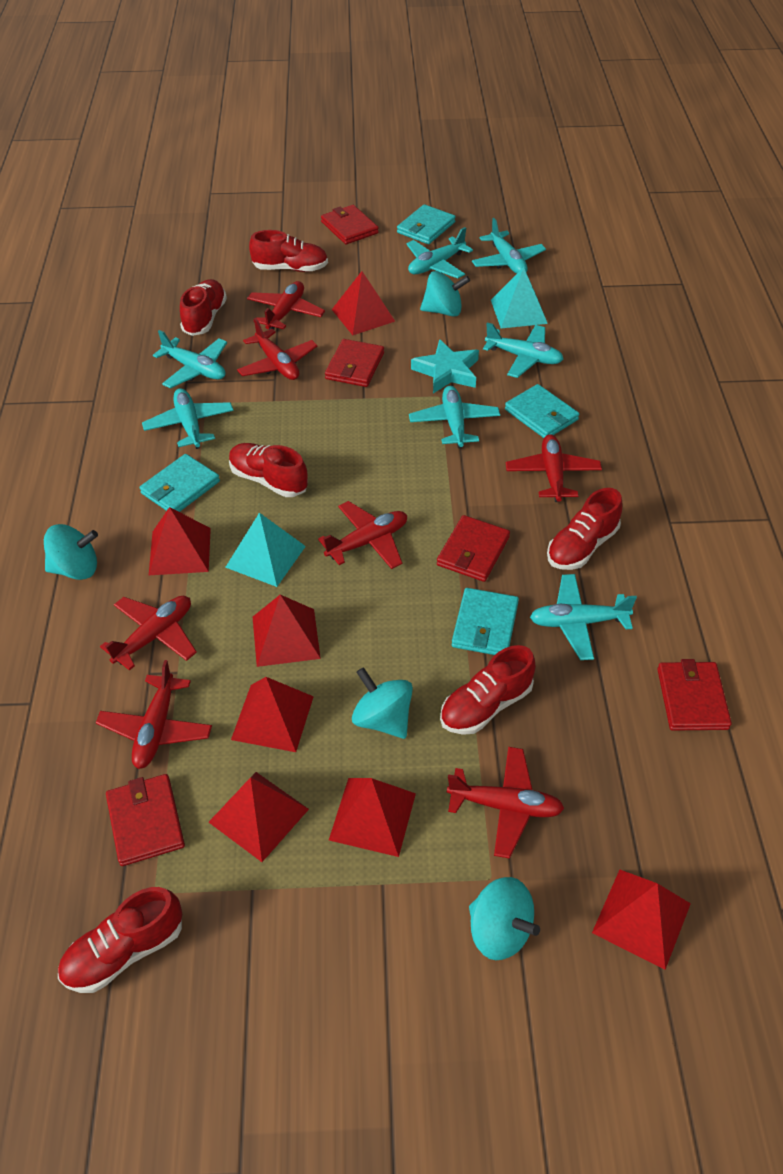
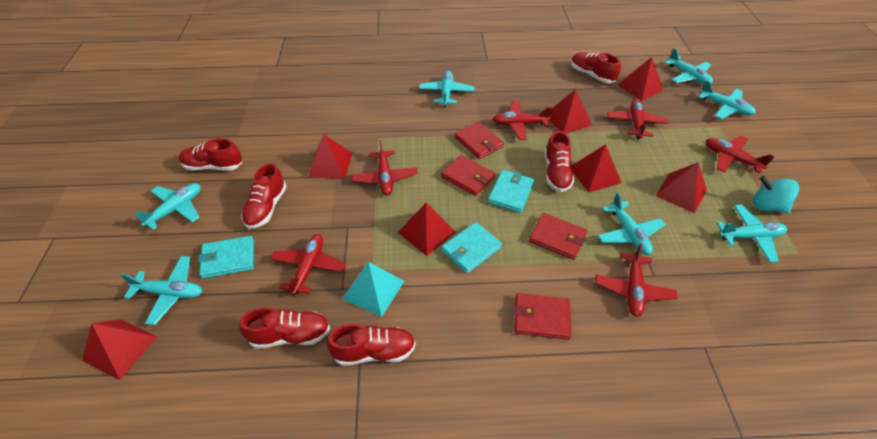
red plane: [96,660,212,769] [100,596,197,671] [237,318,317,380] [247,281,325,330] [318,501,407,569] [447,747,565,858] [506,434,602,502] = 7 -> [271,234,346,295] [352,140,418,195] [493,101,552,140] [595,244,677,317] [607,100,669,139] [706,136,775,173] = 6
red wallet: [106,774,185,866] [321,205,379,245] [325,339,384,387] [437,515,510,582] [657,659,732,731] = 5 -> [441,155,495,196] [455,122,504,159] [514,293,571,340] [529,213,587,260] = 4
turquoise pyramid: [225,513,306,587] [491,267,548,328] = 2 -> [342,262,404,317] = 1
turquoise spinning top: [44,524,98,580] [352,667,413,739] [420,271,470,317] [469,877,540,960] = 4 -> [753,176,799,213] = 1
turquoise star: [411,339,479,393] = 1 -> none = 0
turquoise wallet: [140,454,220,512] [397,204,456,244] [452,588,519,655] [505,384,579,438] = 4 -> [198,236,254,279] [441,222,502,273] [488,170,534,213] = 3

